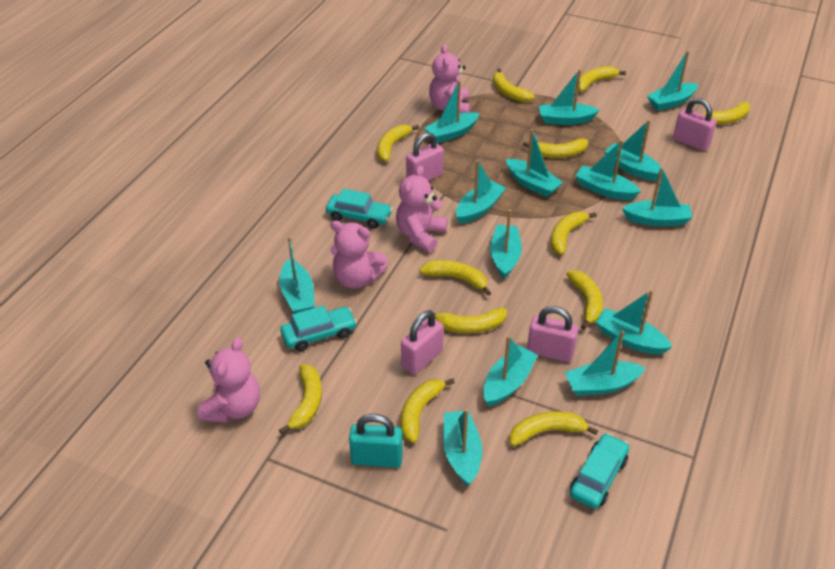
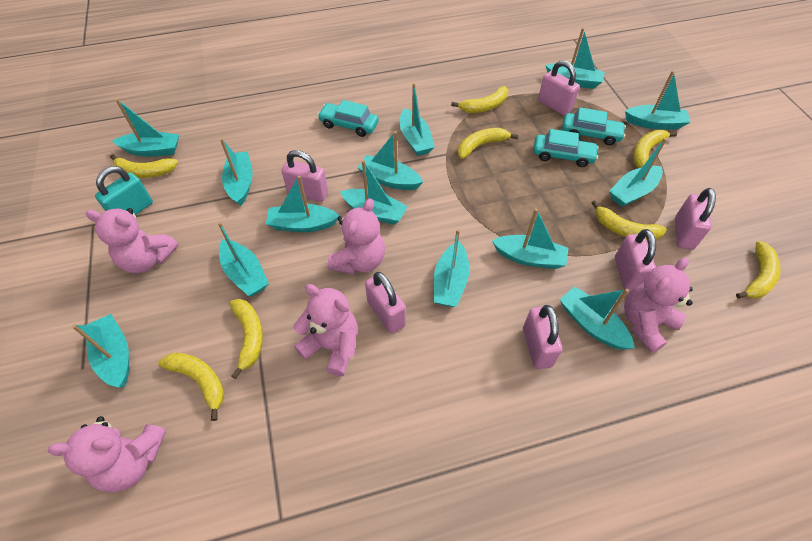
pink padlock: [401,311,444,375] [406,133,444,181] [527,306,578,362] [673,98,717,151] = 4 -> [281,150,328,202] [365,272,406,334] [523,305,563,369] [538,60,580,116] [615,229,656,292] [675,188,716,250] = 6
pink teddy bear: [198,337,260,423] [330,221,387,289] [396,166,448,253] [429,45,470,113] = 4 -> [48,416,166,492] [86,208,179,273] [293,284,358,376] [327,199,385,274] [624,258,693,353] = 5
yellow banana: [279,364,322,435] [377,125,419,162] [401,378,454,443] [419,260,491,296] [428,308,507,333] [493,68,535,102] [510,411,598,446] [523,138,588,158] [551,212,597,255] [566,270,603,329] [576,66,626,92] [703,102,750,125] = 12 -> [110,154,178,178] [158,352,224,421] [229,299,263,379] [451,86,509,113] [458,128,518,159] [591,200,667,240] [633,130,677,168] [736,241,781,299] = 8

